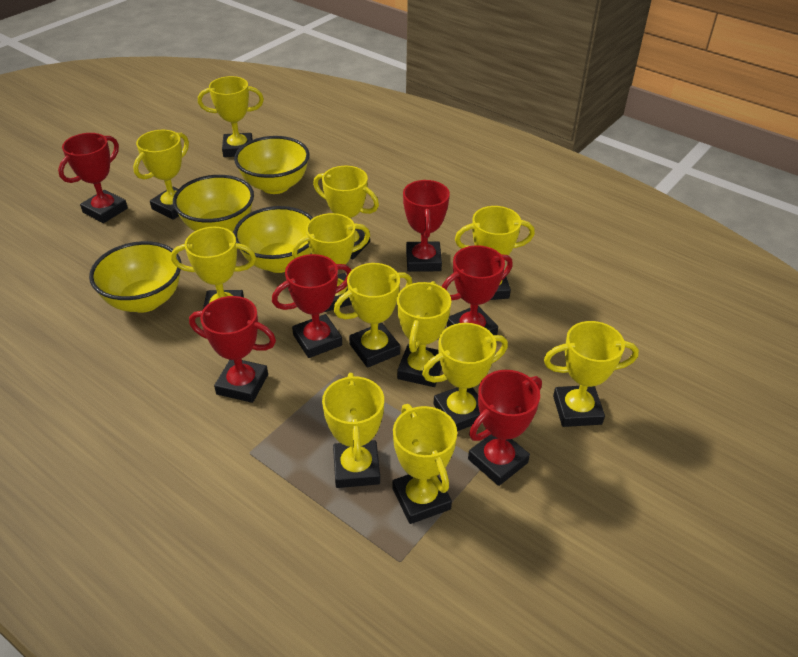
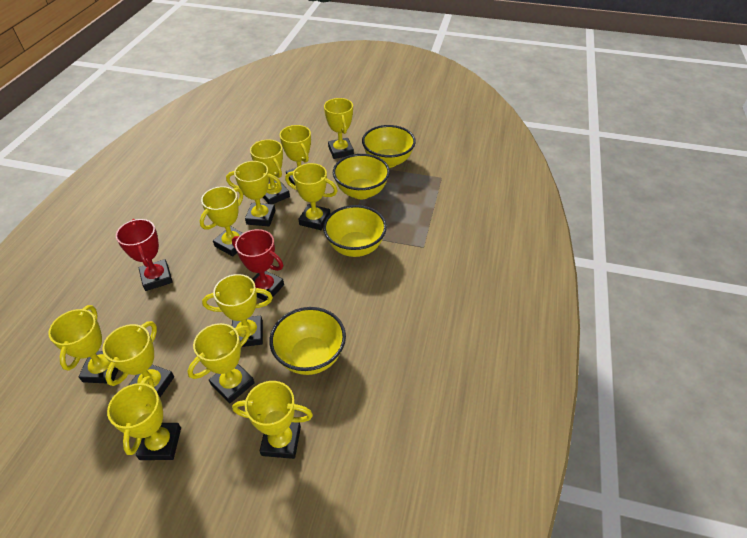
red trophy: [58,133,128,223] [189,296,276,403] [272,254,351,358] [403,180,450,272] [442,245,513,335] [468,370,542,486] = 6 -> [116,219,173,291] [232,229,284,301] = 2

